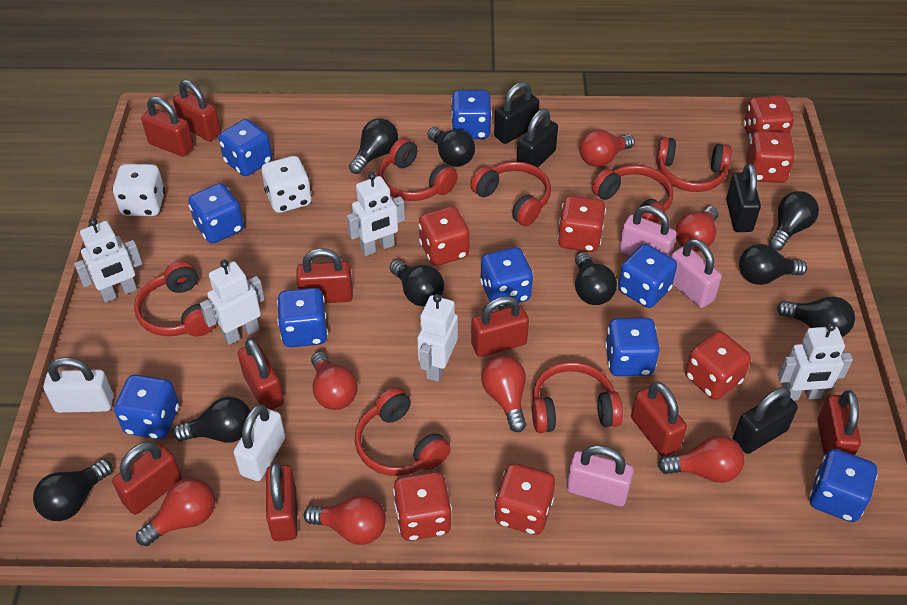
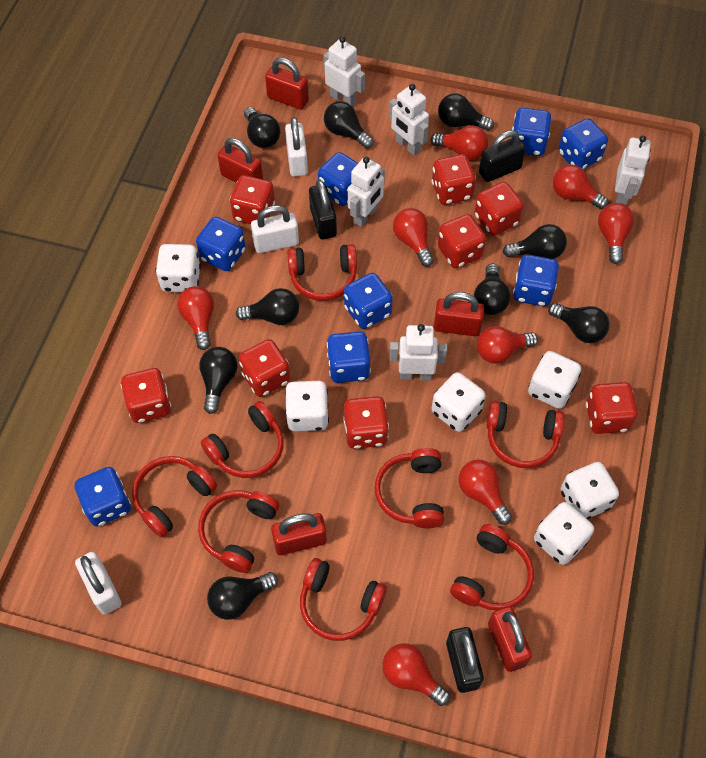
black padlock: [494,82,539,144] [517,109,558,174] [726,163,761,232] [733,387,798,454] = 4 -> [309,180,337,240] [446,627,484,693] [479,130,526,182] = 3
blue dice: [114,374,179,439] [188,183,244,244] [219,119,272,176] [277,288,328,347] [451,90,492,139] [480,247,533,308] [605,317,660,376] [618,244,677,308] [809,449,878,522] = 9 -> [75,467,131,527] [196,217,246,271] [318,152,358,206] [327,331,371,383] [344,273,393,329] [511,107,551,156] [513,255,559,306] [559,118,608,169] = 8
pink padlock: [567,445,634,507] [619,205,677,257] [671,239,722,308] = 3 -> none = 0
red dice: [393,471,452,541] [419,206,470,266] [494,463,555,535] [557,196,606,252] [685,331,751,400] [743,95,794,140] [746,131,795,183] = 7 -> [121,368,171,423] [230,175,275,224] [239,339,290,397] [343,396,389,449] [431,154,476,205] [438,214,486,268] [474,182,524,236] [586,382,638,434] = 8
red headphones: [134,261,216,337] [354,387,451,476] [378,138,458,201] [470,161,551,226] [532,362,623,433] [592,165,674,223] [656,137,732,192] = 7 -> [132,456,217,538] [198,490,279,573] [201,401,284,478] [288,244,357,301] [300,558,387,641] [374,448,444,528] [450,524,534,610] [487,401,565,468] = 8
red light bulb: [136,478,215,546] [304,495,386,545] [311,352,358,410] [481,356,526,432] [580,129,635,167] [658,435,744,483] [675,206,719,252] = 7 -> [177,286,214,350] [382,643,450,706] [393,208,434,267] [431,126,488,160] [459,460,512,525] [477,326,538,364] [553,165,609,209] [598,203,634,264] = 8
red padlock: [112,442,182,515] [141,96,194,157] [173,80,221,141] [238,338,284,410] [266,462,298,541] [296,248,353,303] [471,296,529,357] [631,382,687,457] [818,390,861,455] = 9 -> [218,138,263,183] [265,57,309,110] [271,513,327,555] [434,292,484,336] [488,606,532,672] = 5
white dice: [112,164,165,216] [262,156,312,213] = 2 -> [155,244,201,292] [285,381,329,432] [432,372,486,432] [528,351,581,409] [534,502,594,565] [561,462,619,520] = 6
white padlock: [43,357,114,413] [234,404,285,481] = 2 -> [75,552,122,615] [251,205,299,253] [285,117,308,177] = 3

